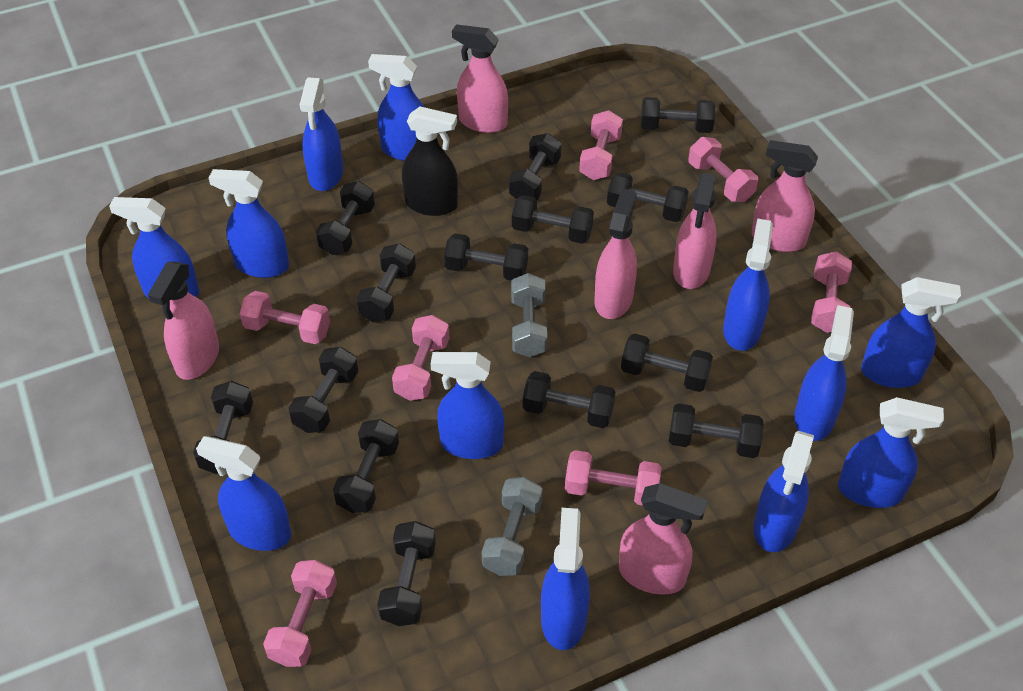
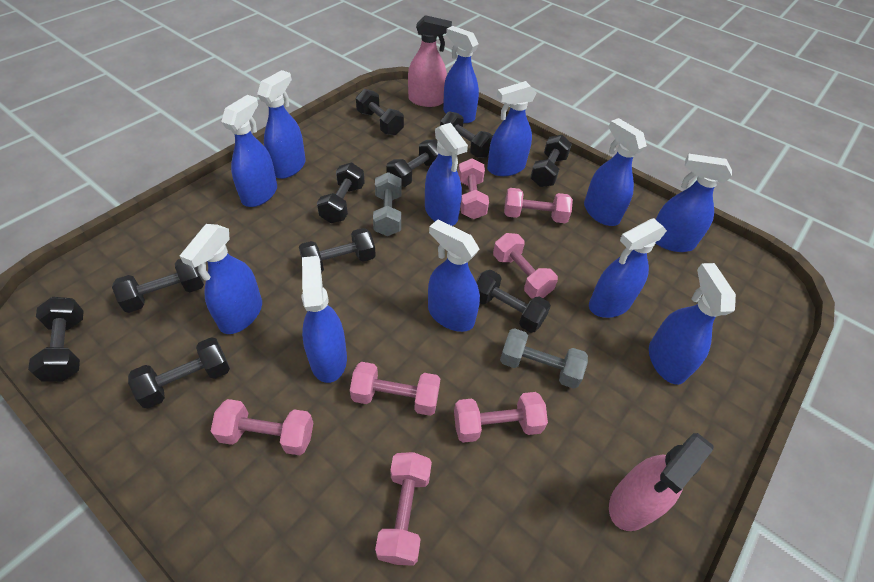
black dumbbell: [193,381,253,474] [289,347,358,433] [316,181,375,255] [333,419,399,513] [356,243,416,322] [377,521,436,626] [444,233,528,280] [509,133,561,200] [512,195,594,244] [523,371,616,428] [607,172,689,222] [621,333,713,392] [641,97,715,133] [669,403,764,458] = 14 -> [28,297,84,382] [112,259,204,313] [128,337,230,408] [299,228,376,273] [317,163,365,223] [356,89,404,136] [386,139,439,187] [440,111,493,158] [476,270,551,333] [530,135,572,187] = 10
black spray bottle: [402,107,458,216] = 1 -> none = 0
pink spray bottle: [148,262,219,380] [452,24,508,133] [594,189,637,319] [619,483,708,595] [673,173,717,289] [752,140,818,252] = 6 -> [408,15,452,107] [609,433,714,531] = 2

